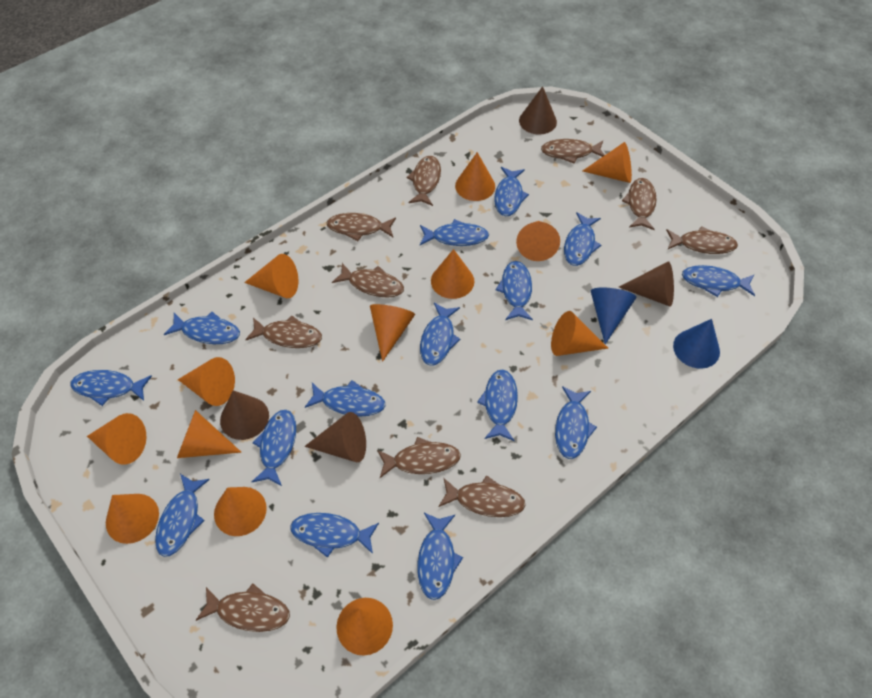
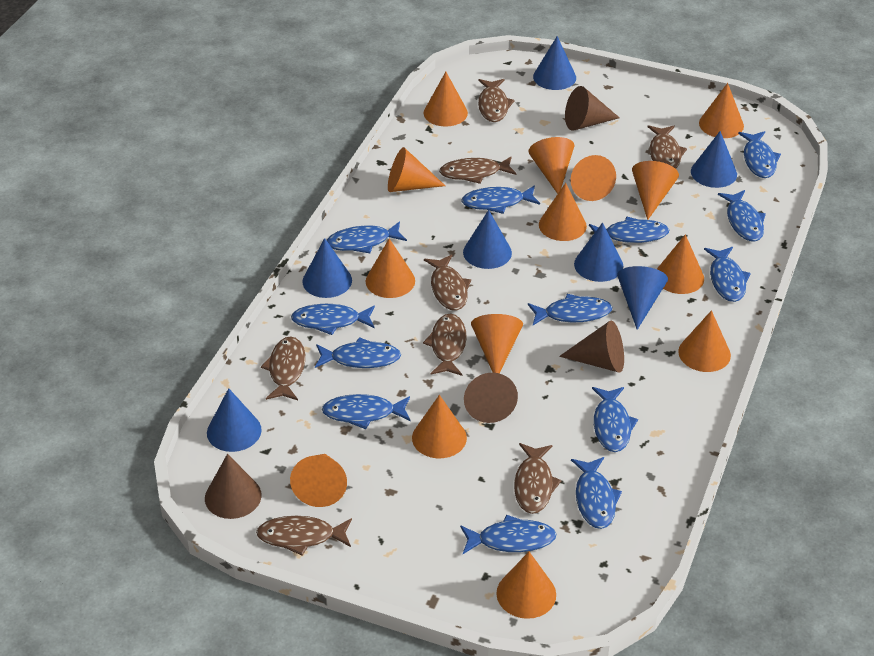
blue cone: [591,287,637,344] [673,319,720,369] = 2 -> [207,388,262,452] [302,238,352,298] [463,210,512,269] [533,36,576,90] [574,222,623,282] [617,266,668,330] [691,131,737,188] = 7
blue fish: [71,370,152,406] [155,474,210,557] [164,312,240,344] [252,410,296,486] [290,513,379,558] [305,380,385,417] [418,513,463,600] [420,219,489,246] [420,303,461,366] [477,369,518,441] [494,167,529,216] [496,261,533,320] [555,386,597,459] [564,212,601,266] [682,265,755,297] = 15 -> [291,304,375,335] [315,337,401,368] [322,394,410,429] [327,221,407,253] [460,515,556,554] [461,185,540,214] [528,294,612,325] [571,457,622,529] [589,217,669,243] [592,387,638,452] [704,247,751,302] [718,190,766,242] [738,131,781,178] = 13
brown fish: [196,583,290,632] [245,315,322,348] [326,213,396,241] [332,263,404,298] [377,437,461,478] [406,156,441,206] [438,475,525,517] [541,139,605,164] [622,178,657,230] [666,226,738,254] = 10 -> [256,516,352,556] [261,337,305,400] [423,313,467,376] [424,254,471,311] [439,156,516,184] [478,79,515,122] [514,443,562,514] [648,125,687,169] = 8
orange cone: [87,413,146,465] [106,494,159,544] [177,410,242,458] [178,357,235,406] [214,487,267,536] [244,254,298,298] [336,598,393,656] [370,304,415,362] [431,249,474,299] [455,152,495,201] [516,221,560,261] [551,311,609,356] [583,142,632,183] = 13 -> [290,454,347,507] [366,238,415,298] [388,147,445,192] [412,395,467,458] [424,72,468,127] [471,314,523,373] [496,552,556,619] [528,137,575,194] [539,183,587,241] [571,155,616,201] [632,161,679,220] [657,234,704,294] [678,310,731,372] [699,83,744,138] = 14

